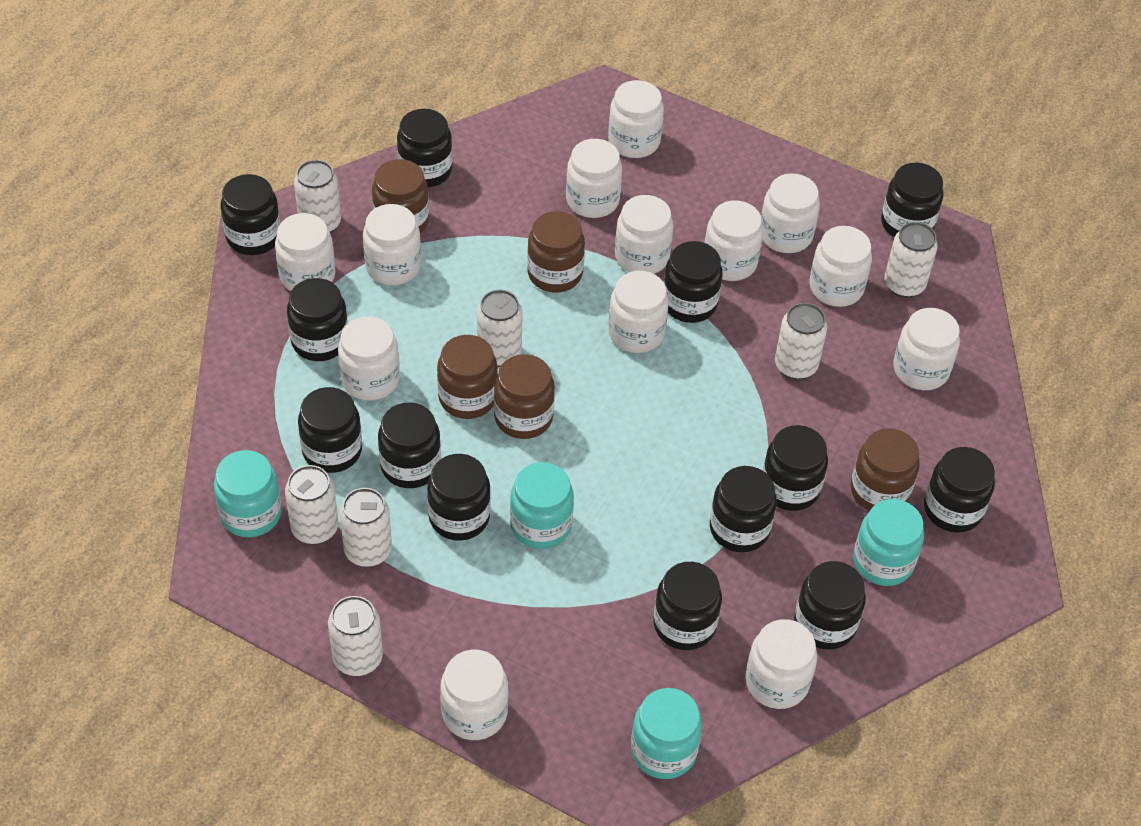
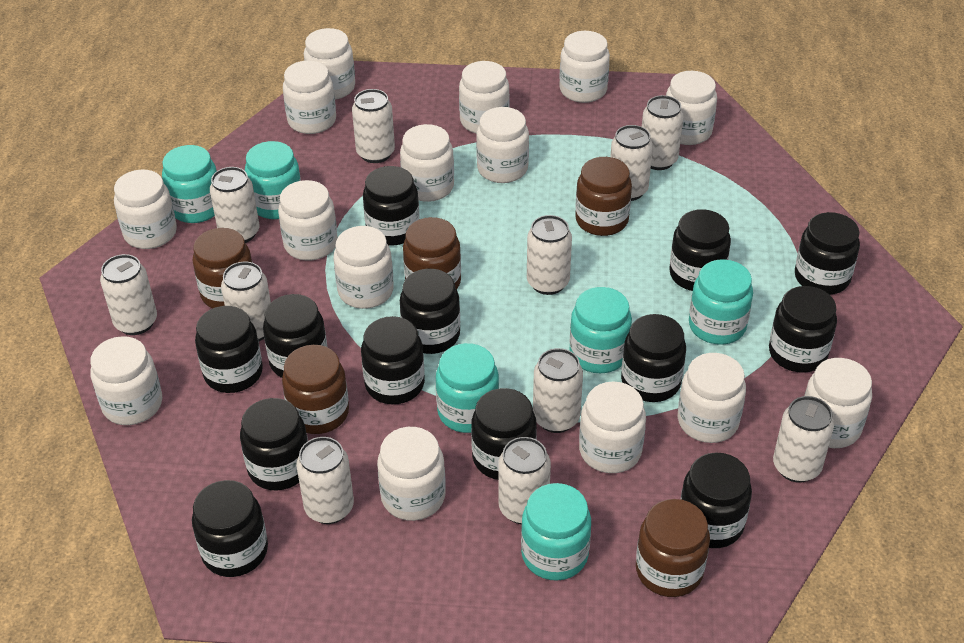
turquoise jar: [214,450,282,537] [510,462,574,549] [631,688,702,779] [853,499,924,586] = 4 -> [162,145,217,223] [245,141,301,219] [436,343,499,433] [521,483,591,581] [569,287,632,373] [689,259,753,345] = 6
white can: [285,465,338,545] [294,160,341,233] [328,596,383,676] [340,488,392,567] [477,289,523,367] [775,303,827,380] [884,222,938,298] = 7 -> [100,254,157,335] [210,167,259,243] [221,262,271,341] [296,437,354,524] [352,89,395,163] [498,437,551,524] [527,215,572,295] [533,348,583,433] [610,125,653,201] [642,95,684,170] [773,396,834,483] = 11
white jar: [275,213,335,291] [338,316,400,400] [363,204,421,285] [440,650,508,740] [566,139,622,218] [608,80,664,158] [608,271,669,353] [615,195,673,274] [705,200,763,281] [745,619,817,709] [761,173,820,253] [809,226,872,307] [893,308,960,390] = 13 -> [90,336,162,425] [114,169,177,249] [278,180,338,261] [283,60,336,134] [304,28,355,100] [333,226,394,309] [377,427,446,521] [400,124,454,202] [459,61,510,133] [476,107,529,183] [559,31,610,103] [579,382,646,473] [666,71,717,145] [678,353,746,443] [804,358,872,448] = 15

